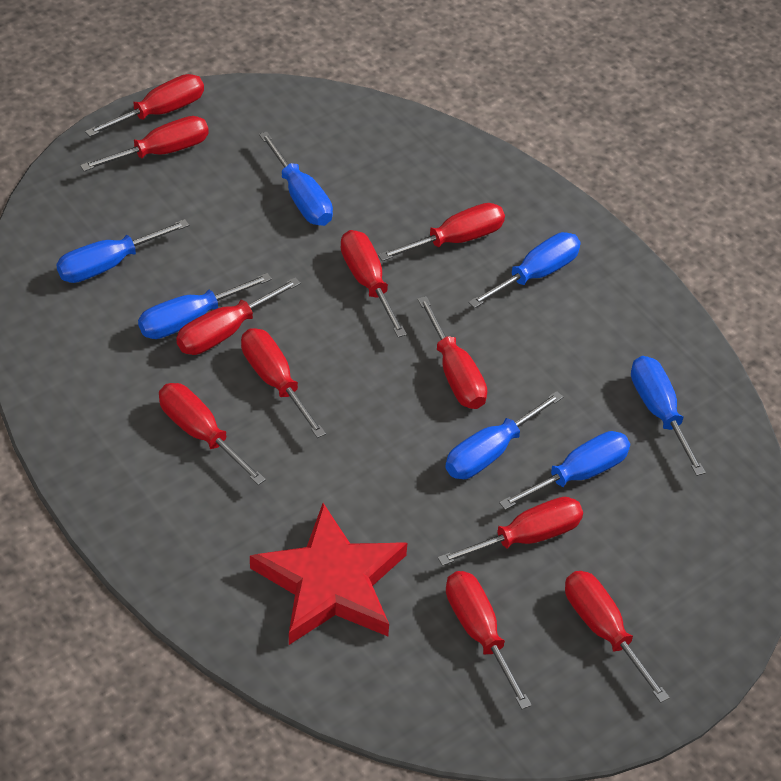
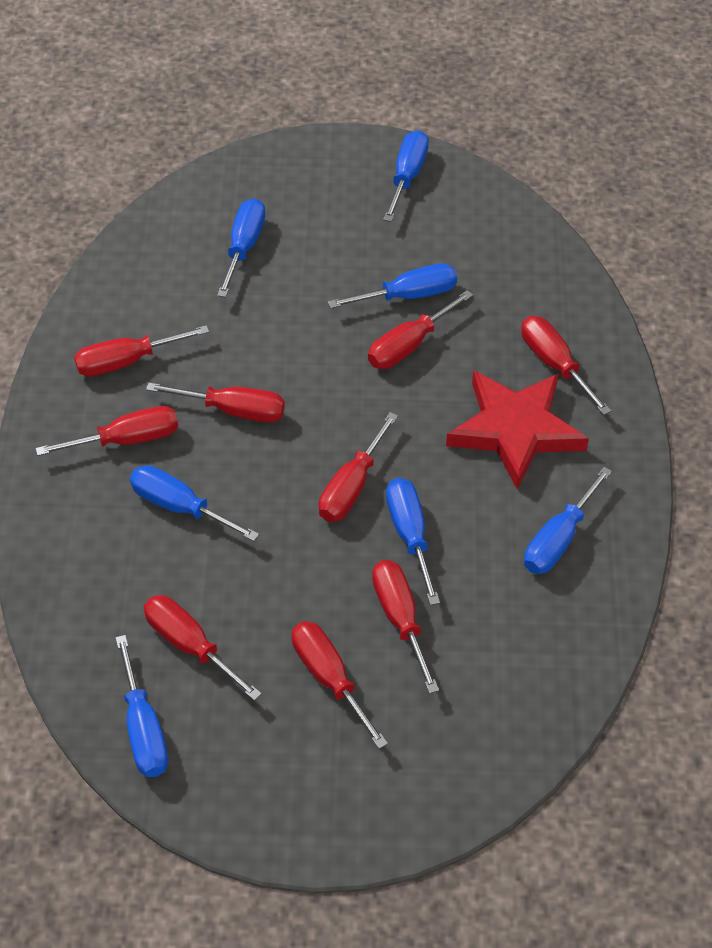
red screwdriver: [80,116,209,171] [85,74,204,137] [159,383,266,485] [176,277,301,355] [241,328,326,438] [341,230,407,337] [378,203,505,261] [418,296,487,409] [438,497,583,566] [446,571,532,709] [565,571,670,703] = 11 -> [36,406,178,456] [74,325,209,377] [144,595,262,701] [146,383,285,422] [292,621,388,749] [319,412,398,522] [368,290,473,369] [372,560,439,694] [521,316,611,415] = 9

